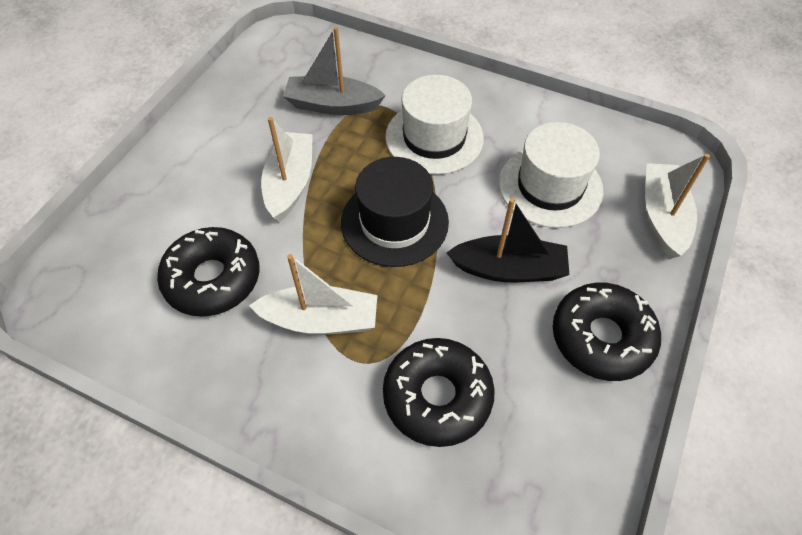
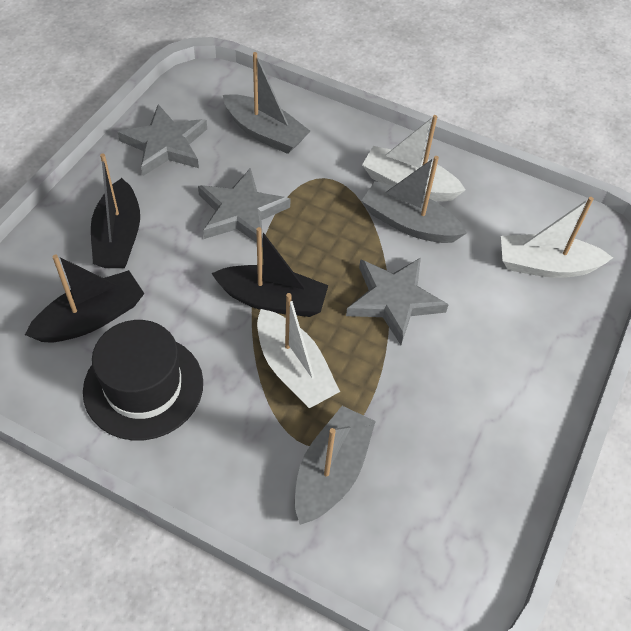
black boat: [446,198,569,282] = 1 -> [25,255,145,342] [91,153,140,268] [211,227,328,317] = 3
black donut: [157,227,260,317] [383,338,495,447] [553,283,661,381] = 3 -> none = 0
grey boat: [283,27,386,115] = 1 -> [223,52,310,154] [295,406,376,525] [361,156,467,243] = 3
grey star: none = 0 -> [118,104,207,176] [198,168,290,247] [346,258,449,345] = 3
white hat: [385,75,484,175] [499,122,603,228] = 2 -> none = 0

